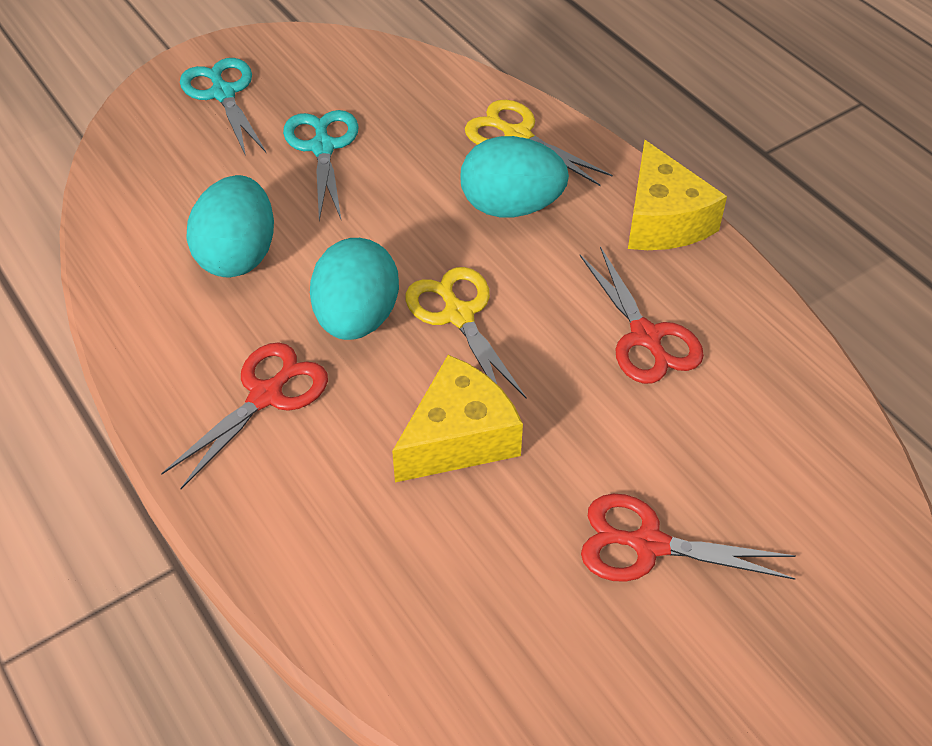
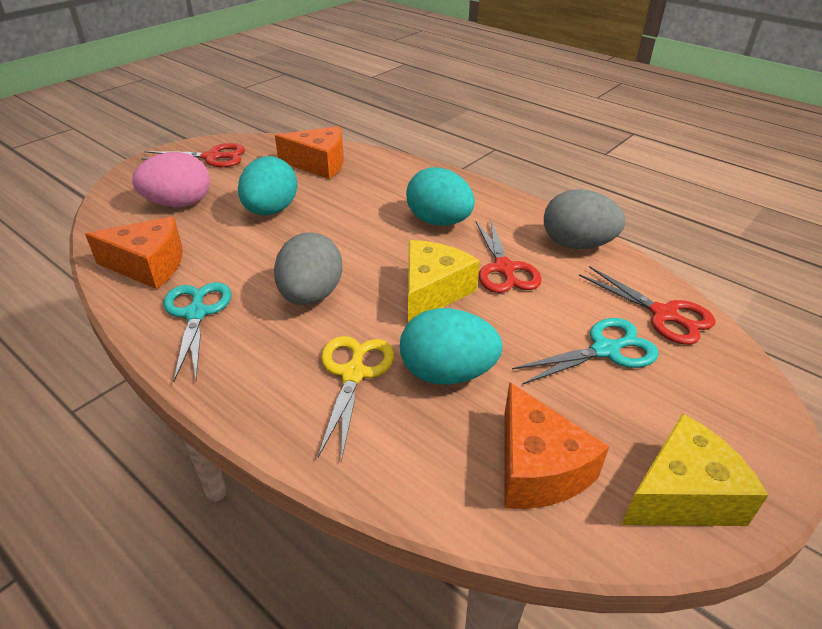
grey egg: none = 0 -> [274,233,342,305] [544,189,626,249] = 2
orange cheese: none = 0 -> [85,217,183,289] [275,126,344,179] [504,382,609,509] = 3
pink egg: none = 0 -> [132,152,210,207] = 1
yellow scissors: [406,267,527,399] [465,100,613,186] = 2 -> [318,336,394,462] = 1

